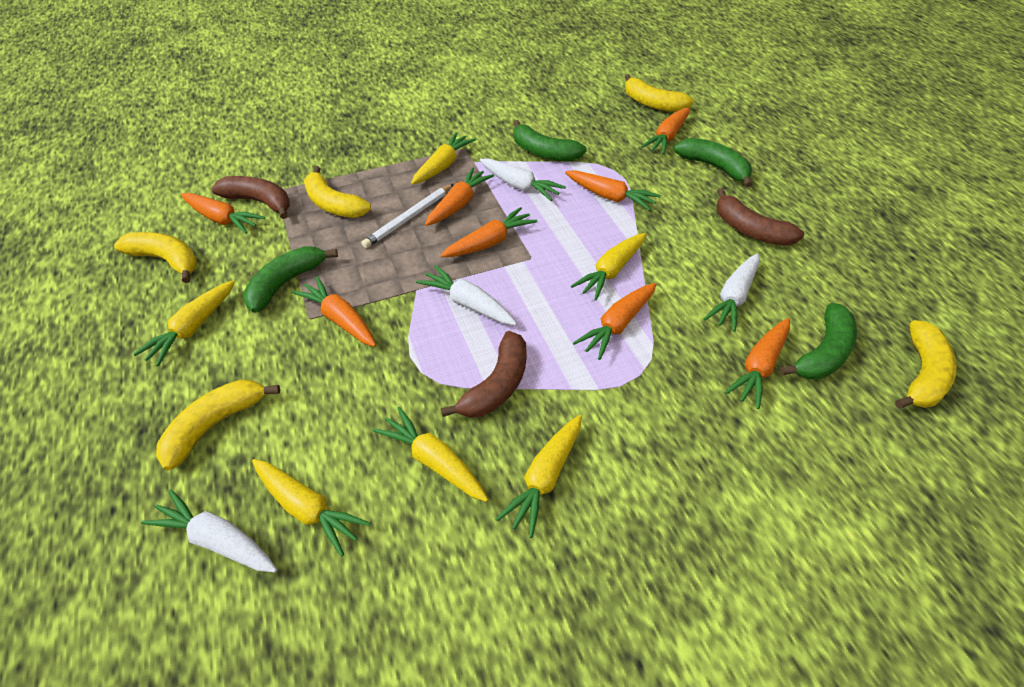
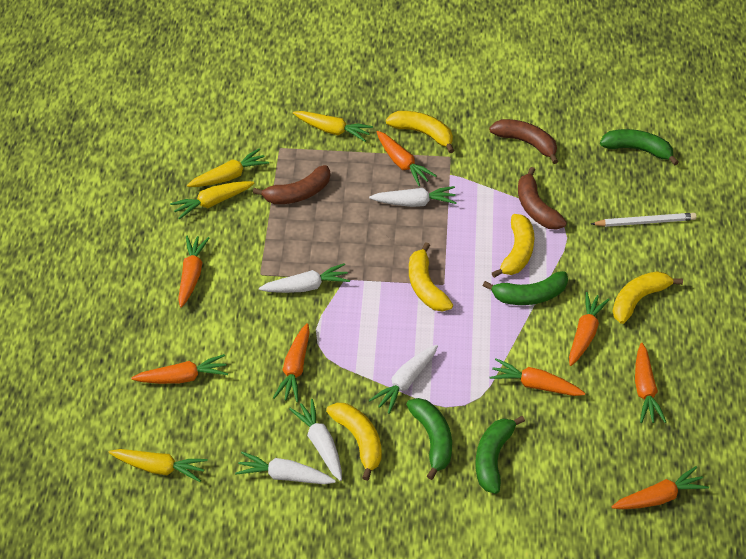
white carrot: [141,489,277,572] [416,265,517,325] [480,158,566,201] [704,254,759,332] = 4 -> [235,452,336,484] [259,263,350,293] [289,399,342,481] [369,186,457,207] [369,345,438,414] = 5
yellow carrot: [133,280,235,366] [252,459,371,556] [373,407,488,502] [411,132,476,184] [496,415,582,538] [571,233,646,300] = 6 -> [109,449,208,482] [170,181,254,219] [187,149,269,187] [293,111,373,142] = 4

